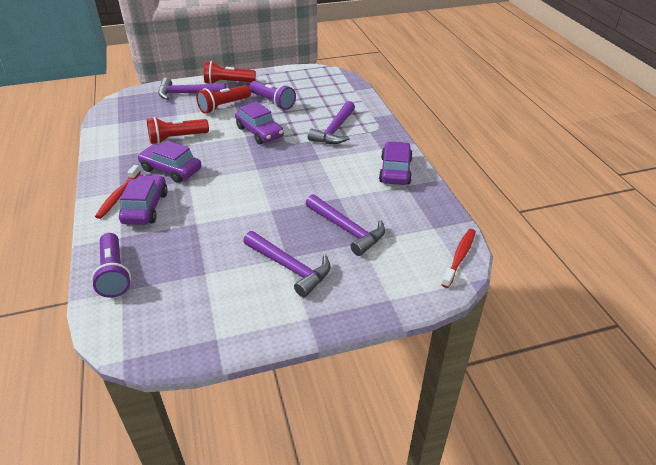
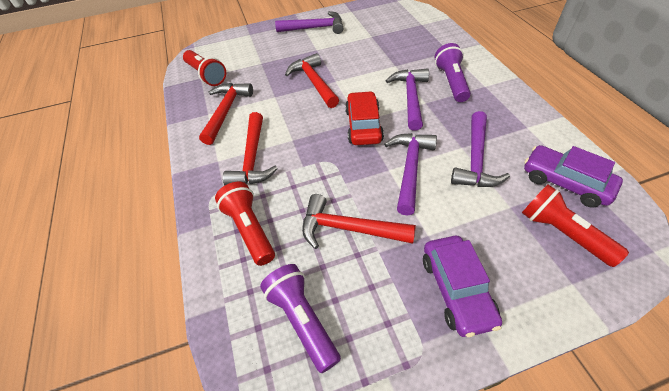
purple car: [119,175,168,225] [137,140,201,183] [235,101,284,144] [379,141,413,185] = 4 -> [423,236,502,337] [524,145,623,208] = 2
red car: none = 0 -> [345,91,384,145] = 1
red hammer: none = 0 -> [199,83,253,145] [223,112,278,185] [285,53,339,108] [302,194,416,249] = 4
red toothbrush: [95,165,141,219] [441,229,476,288] = 2 -> none = 0

